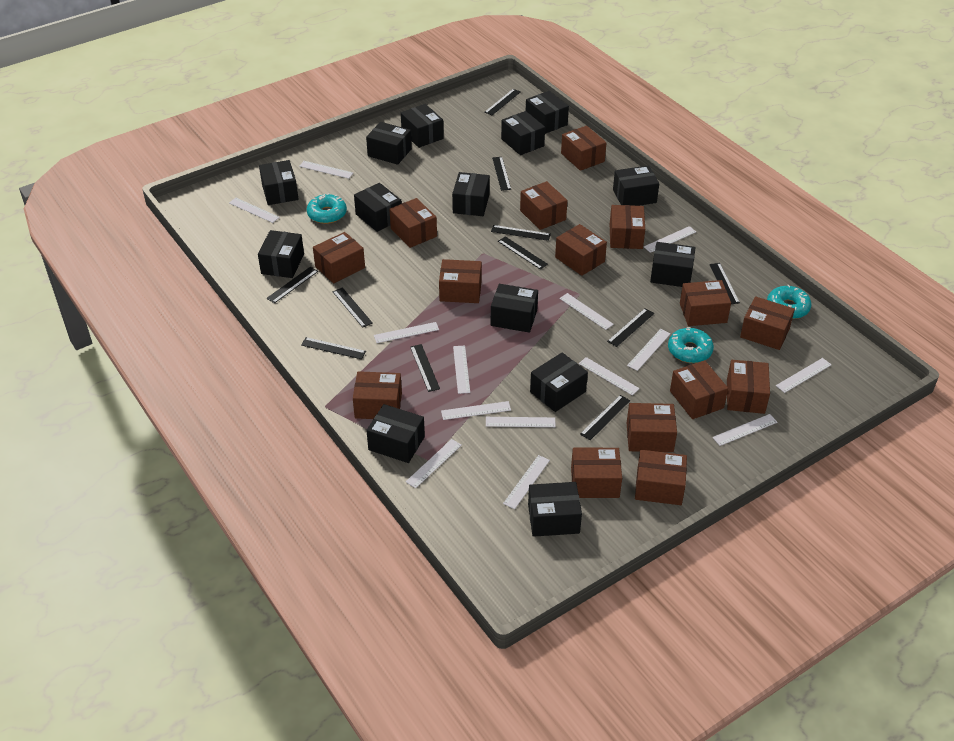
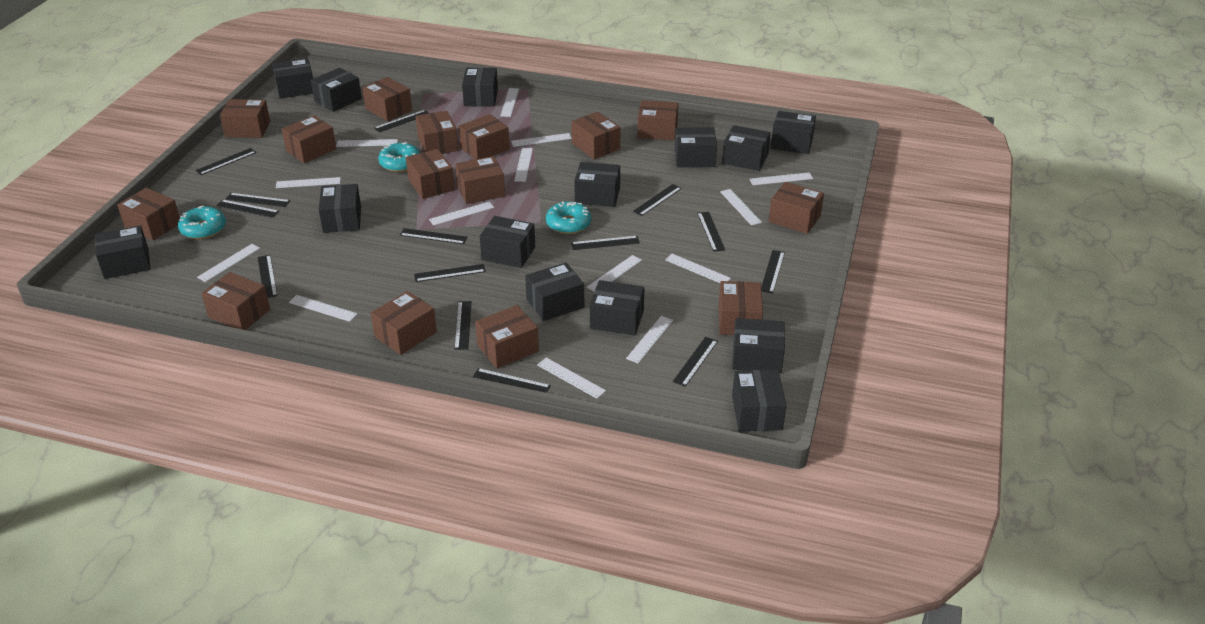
black ruler: [266,267,318,303] [301,337,366,359] [333,287,373,328] [410,344,440,392] [484,89,521,115] [491,225,551,241] [492,157,511,191] [498,236,548,269] [580,395,630,440] [607,308,654,347] [709,263,740,304] = 11 -> [195,148,256,175] [216,200,279,218] [225,193,290,207] [258,255,277,298] [374,110,429,132] [400,228,468,244] [414,264,486,282] [454,301,472,350] [473,368,551,393] [571,236,640,250] [633,184,682,216] [672,337,718,387] [697,212,725,252] [761,250,785,294] = 14

